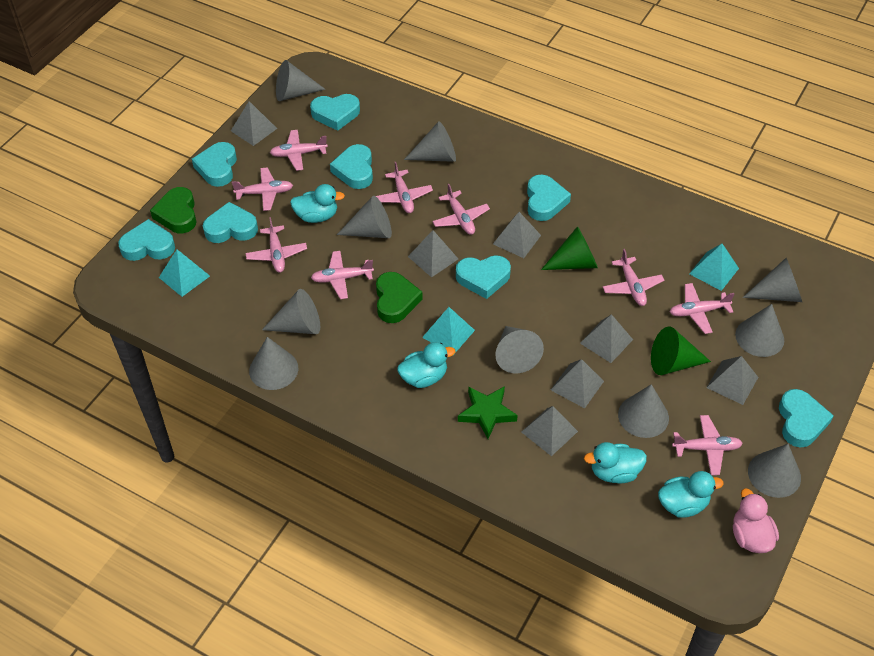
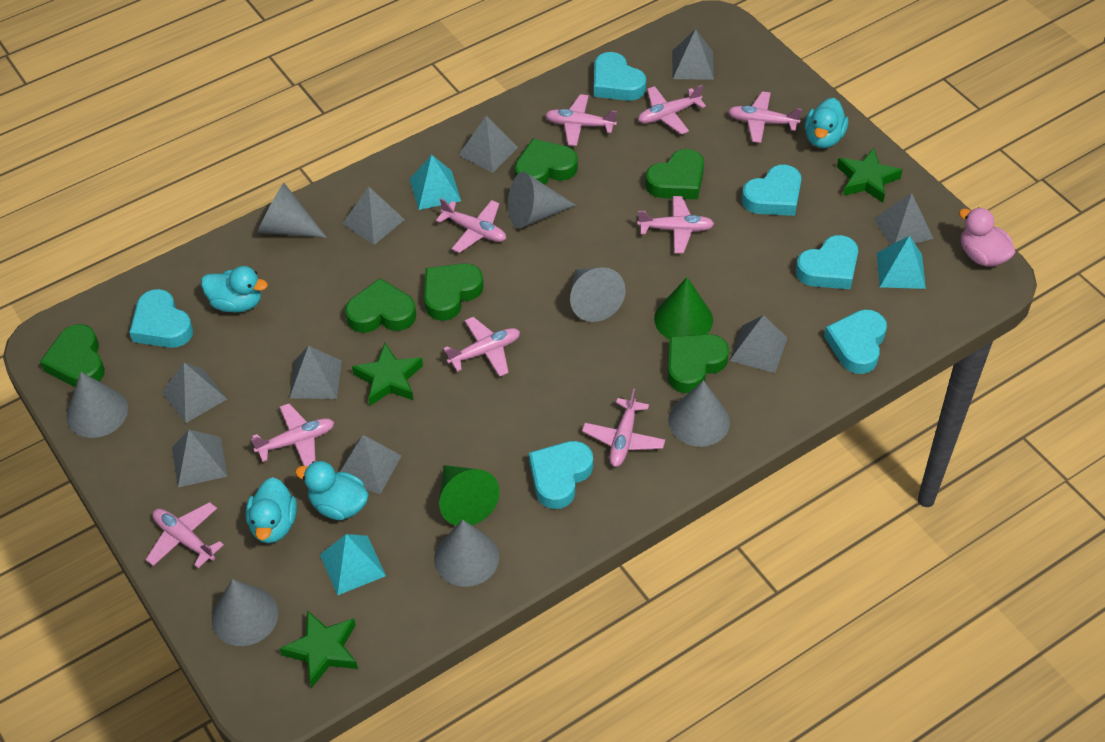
green heart: [150,187,197,233] [376,272,423,323] = 2 -> [40,324,105,387] [345,278,416,333] [424,263,483,321] [515,139,578,185] [645,149,704,199] [668,334,729,393] = 6
green star: [458,386,518,439] = 1 -> [279,610,358,688] [352,343,423,406] [837,148,903,203] = 3
grey cone: [249,337,298,390] [262,289,320,334] [276,60,325,101] [337,196,392,238] [404,121,456,162] [495,326,544,373] [618,384,669,438] [735,304,784,357] [743,258,802,302] [748,444,801,498] = 10 -> [67,372,128,438] [212,579,279,646] [257,183,327,238] [434,520,499,587] [508,172,576,228] [570,267,626,322] [668,380,730,447] = 7
grey pyramid: [231,101,277,146] [408,230,458,278] [493,212,541,258] [522,406,578,456] [551,359,604,408] [580,314,633,363] [706,356,758,405] = 7 -> [162,362,227,423] [172,430,228,487] [289,346,342,399] [340,435,402,494] [343,186,405,245] [459,116,518,173] [672,29,714,80] [729,315,787,373] [874,193,934,245] = 9
turquoise heart: [118,219,175,261] [192,142,237,187] [203,202,258,243] [310,94,360,131] [330,144,373,189] [456,255,511,299] [527,175,571,221] [779,389,834,448] = 8 -> [129,289,193,348] [529,441,593,509] [594,52,646,101] [742,165,801,216] [795,235,858,289] [824,309,887,374] = 6

